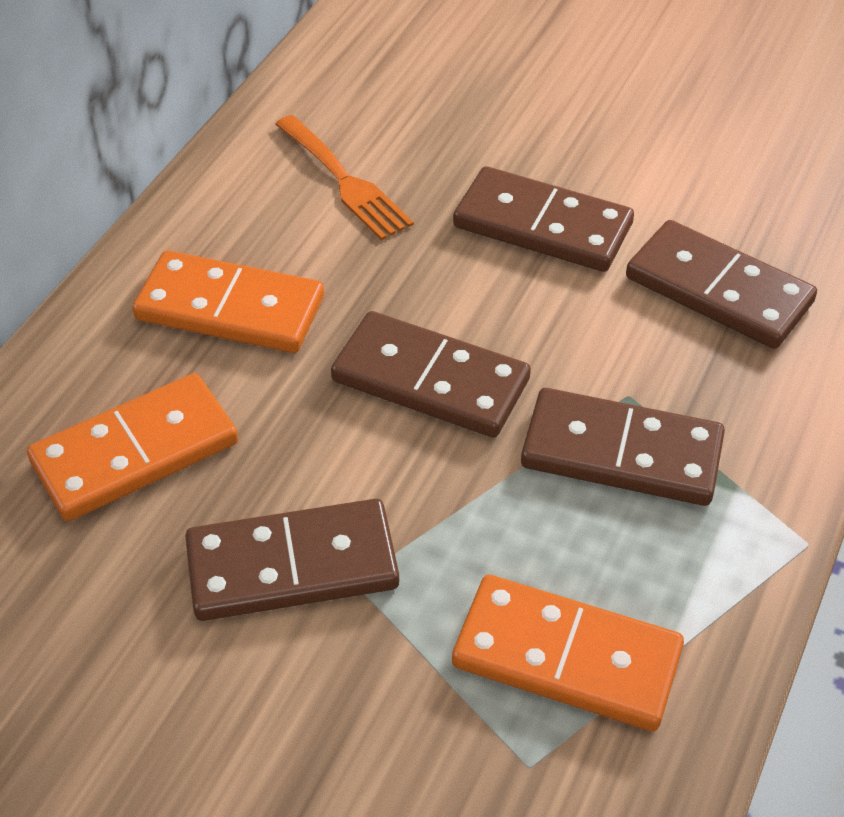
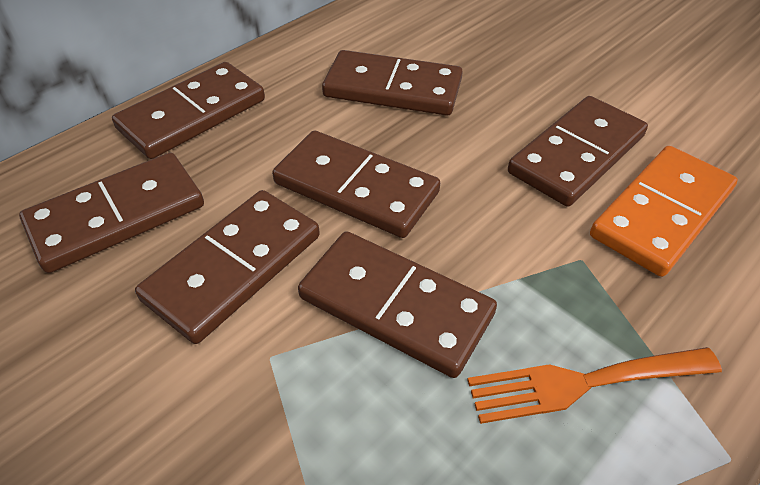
brown domino: [185,499,399,621] [331,311,531,438] [453,166,634,272] [521,388,725,506] [626,220,817,349] = 5 -> [19,153,204,273] [112,62,265,159] [135,190,320,344] [272,131,440,238] [298,231,497,378] [322,50,463,116] [508,96,648,207] = 7
orange domino: [27,373,238,521] [132,250,324,353] [452,575,684,731] = 3 -> [590,146,738,277] = 1

